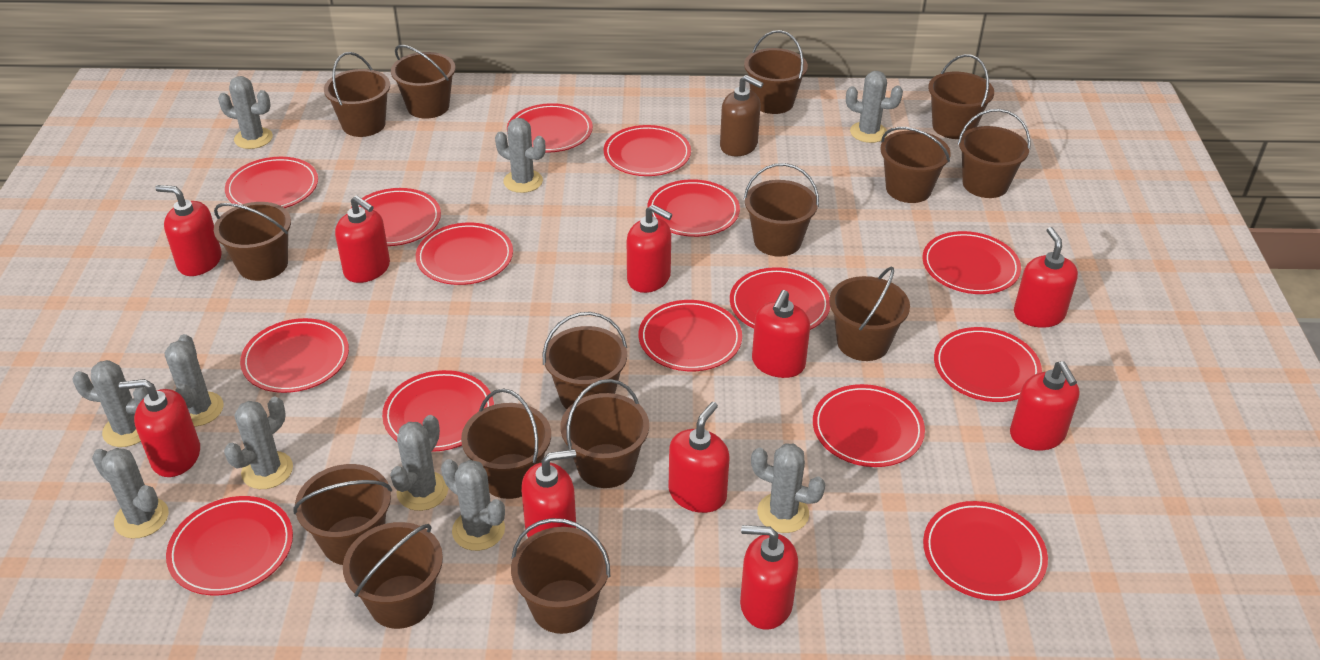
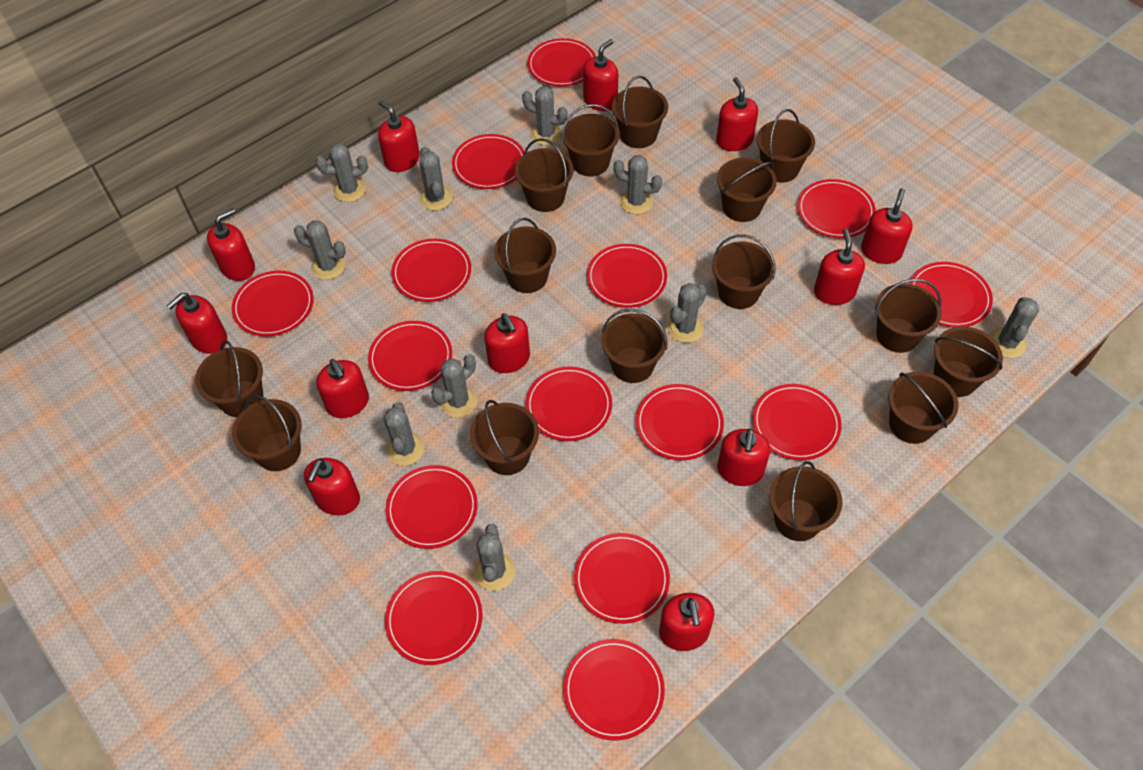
brown soap dispenser: [720,75,764,157] = 1 -> none = 0
red soap dispenser: [119,379,200,477] [155,185,222,276] [335,195,390,283] [522,449,576,538] [627,205,672,293] [668,402,730,513] [740,525,798,630] [752,290,810,378] [1010,361,1080,450] [1014,227,1078,328] = 10 -> [167,293,227,354] [207,208,255,281] [304,458,360,515] [316,359,369,418] [378,100,420,172] [484,313,530,373] [583,39,618,111] [659,593,714,651] [716,77,758,151] [717,429,770,486] [814,229,865,305] [861,188,913,264] = 12

